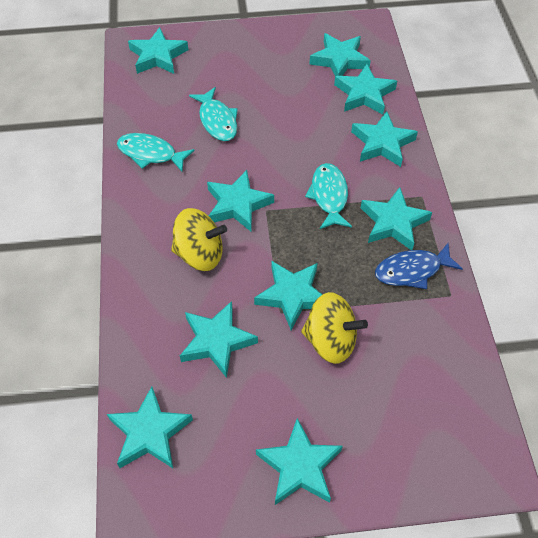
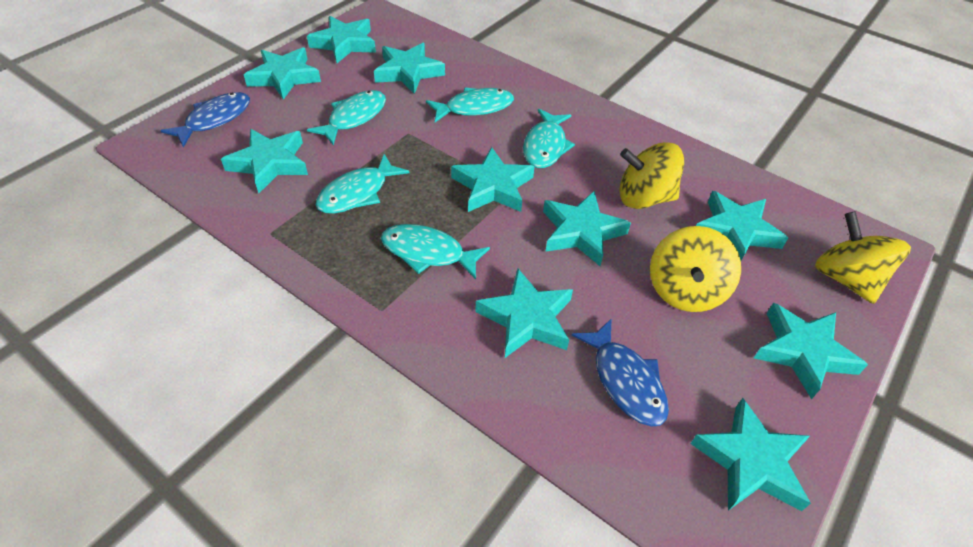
blue fish: [375,243,463,289] = 1 -> [160,92,250,147] [572,318,669,427] = 2
turquoise fish: [117,133,195,172] [189,87,238,141] [305,163,352,229] = 3 -> [307,90,386,146] [316,154,410,214] [381,224,490,279] [426,88,514,122] [523,109,575,168] = 5
yellow spinning top: [171,208,227,271] [301,292,368,364] = 2 -> [619,142,684,209] [650,226,741,312] [815,211,911,304] = 3

